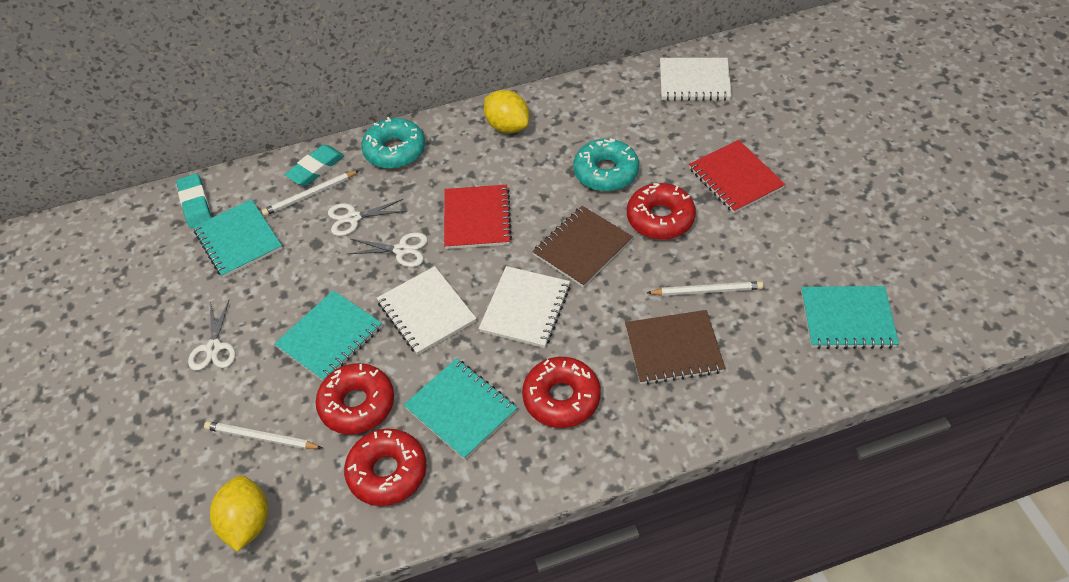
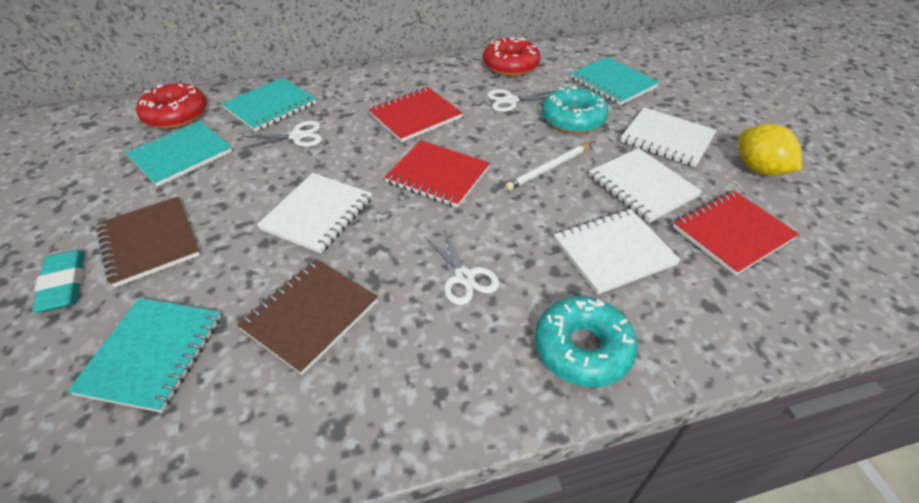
red donut: [316,363,394,434] [344,428,427,506] [522,357,601,428] [627,183,696,239] = 4 -> [136,83,207,129] [483,37,541,76] = 2
red notebook: [444,185,512,249] [689,140,786,213] = 2 -> [368,87,463,142] [384,140,490,208] [673,190,799,276] = 3
turquoise eraser: [176,174,211,228] [284,145,344,186] = 2 -> [32,250,85,313] = 1
white notebook: [377,266,477,355] [479,266,570,348] [660,58,732,101] = 3 -> [257,173,372,254] [554,209,681,295] [589,148,702,223] [620,107,717,167] = 4
white pencil: [204,421,322,449] [261,171,359,216] [647,281,764,296] = 3 -> [505,143,591,190] = 1
yellow lemon: [210,475,268,552] [484,90,529,133] = 2 -> [739,124,802,176] = 1

